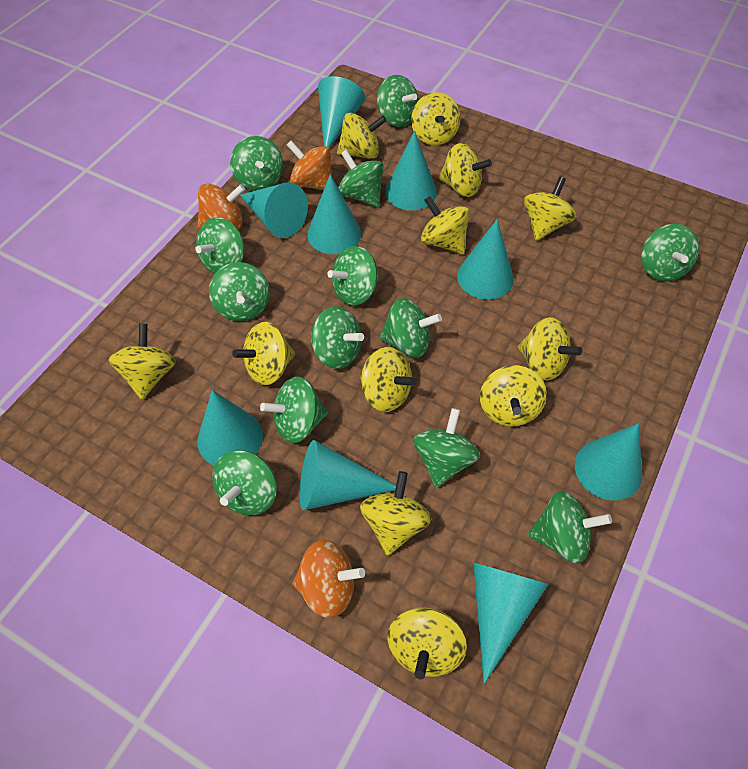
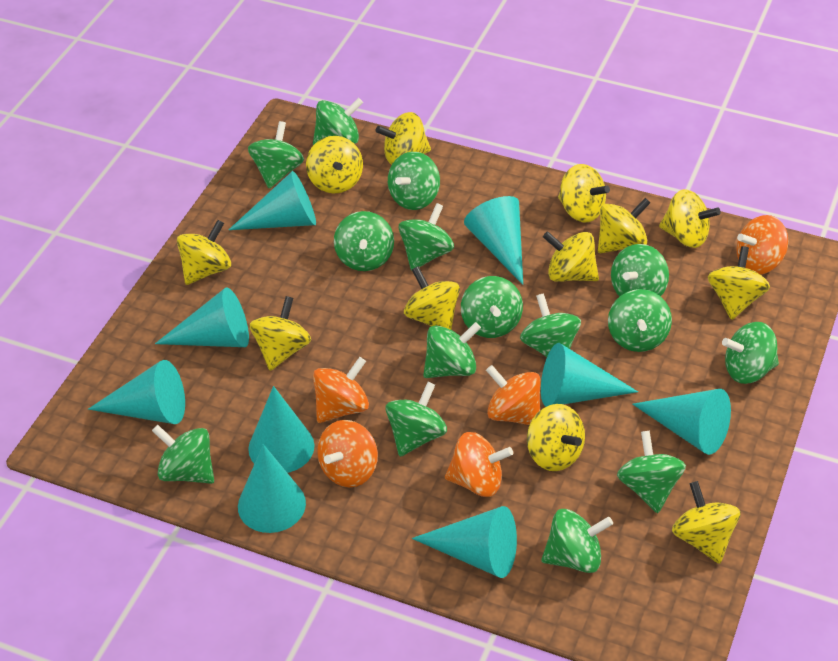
green spinning top: [195,217,244,274] [209,262,270,321] [212,450,277,515] [230,136,283,191] [260,377,328,443] [311,306,364,369] [327,246,379,306] [338,149,384,207] [377,75,419,127] [379,298,442,358] [413,408,480,488] [528,491,612,564] [641,224,699,282] = 13 -> [152,425,214,484] [248,121,304,188] [313,98,363,145] [334,211,394,271] [385,382,447,457] [388,152,440,210] [399,203,454,271] [423,322,481,378] [461,276,523,338] [520,293,581,357] [541,509,613,573] [608,289,672,352] [611,244,669,297] [617,431,686,513] [722,322,779,384] = 15
orange spinning top: [197,183,245,229] [287,141,332,190] [292,540,365,618] = 3 -> [313,357,369,423] [317,420,378,487] [445,432,513,497] [486,365,540,425] [736,215,788,274] = 5

